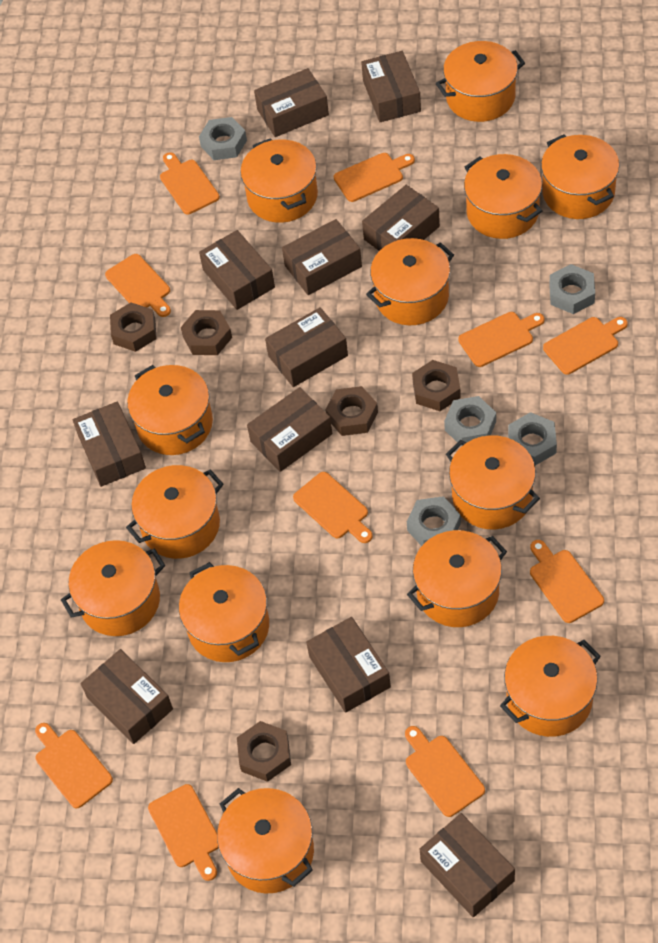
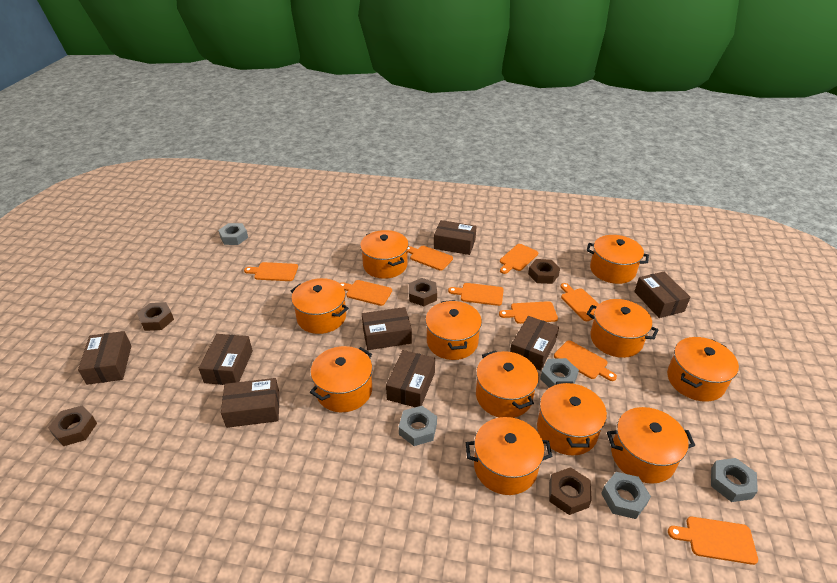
brown box: [73,401,146,487] [81,649,173,744] [199,230,275,310] [247,387,332,472] [254,68,329,137] [265,307,348,387] [282,219,362,295] [306,617,391,713] [361,51,421,122] [362,185,440,251] [420,813,515,918] = 11 -> [78,331,131,385] [199,334,253,385] [221,378,280,428] [362,307,412,350] [386,350,435,407] [434,220,477,255] [510,316,559,371] [634,272,691,318] = 8
orange cutting board: [35,723,113,809] [105,254,171,317] [148,784,219,881] [160,152,220,214] [293,472,373,543] [334,153,415,202] [405,726,485,817] [458,312,544,367] [530,540,604,623] [543,317,628,375] = 10 -> [244,262,298,281] [340,280,392,306] [407,246,453,271] [448,283,504,306] [499,301,558,324] [500,244,538,274] [554,340,617,381] [560,283,599,321] [668,517,758,565] = 9
orange pot: [61,540,165,636] [126,465,224,559] [127,365,213,455] [179,562,269,662] [217,788,314,893] [240,138,318,223] [366,238,454,325] [407,530,507,627] [436,41,525,122] [446,435,540,530] [464,154,542,239] [500,636,601,737] [541,134,619,219] = 13 -> [291,278,349,334] [310,346,372,412] [360,230,409,279] [425,300,482,360] [466,417,553,495] [476,350,539,418] [537,381,607,455] [587,235,649,284] [587,299,658,358] [607,407,695,484] [667,337,739,402] = 11

